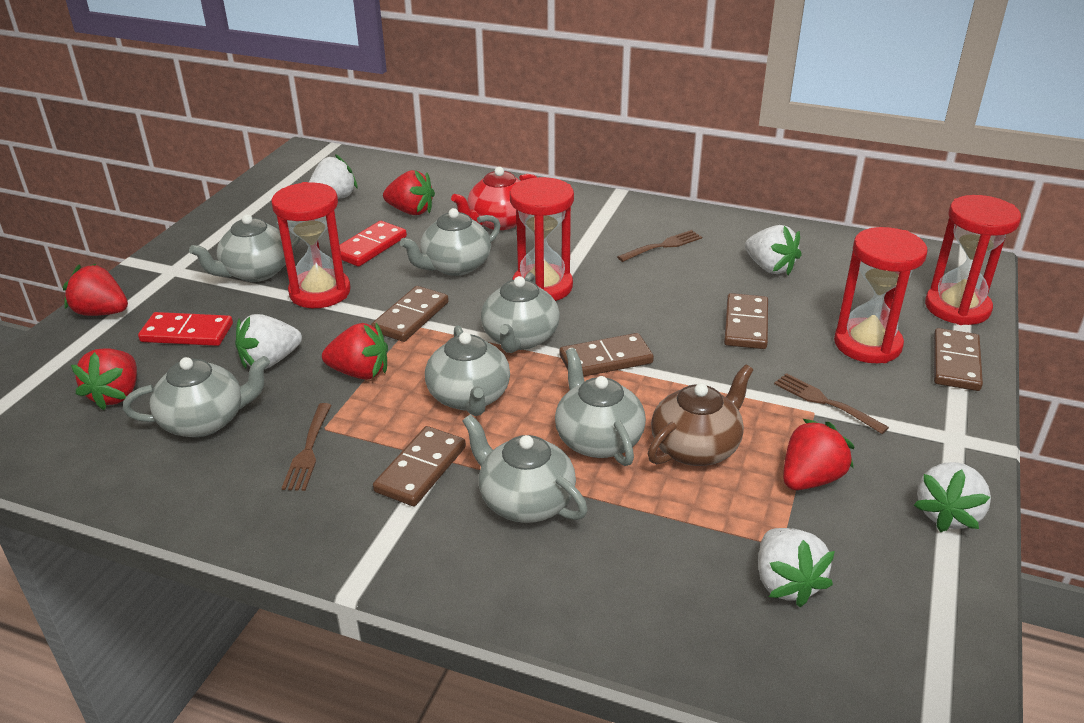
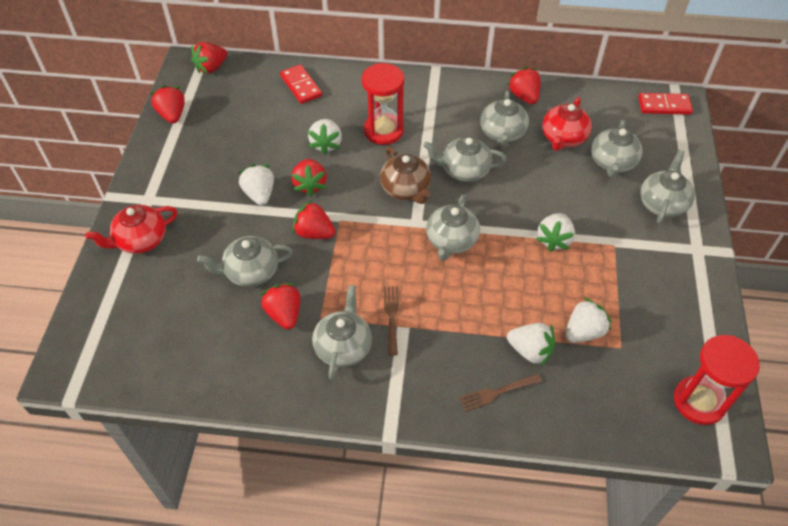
brown domino: [371,286,449,342] [373,426,466,506] [559,333,654,377] [724,293,768,349] [934,328,983,391] = 5 -> none = 0
brown fork: [282,403,331,491] [617,230,702,262] [774,373,889,434] = 3 -> [384,286,399,356] [459,374,542,412] = 2
red hourglass: [271,182,351,308] [510,177,574,301] [834,227,928,363] [925,195,1021,325] = 4 -> [361,63,404,145] [674,335,760,425] = 2
red strawberry: [63,264,128,316] [71,348,137,410] [322,323,388,380] [383,170,435,215] [783,419,854,490] = 5 -> [150,85,185,124] [191,42,227,74] [260,283,300,330] [291,159,327,196] [292,200,336,239] [507,67,540,104] = 6
red teapot: [451,167,536,230] = 1 -> [85,205,177,254] [542,97,592,151] = 2

